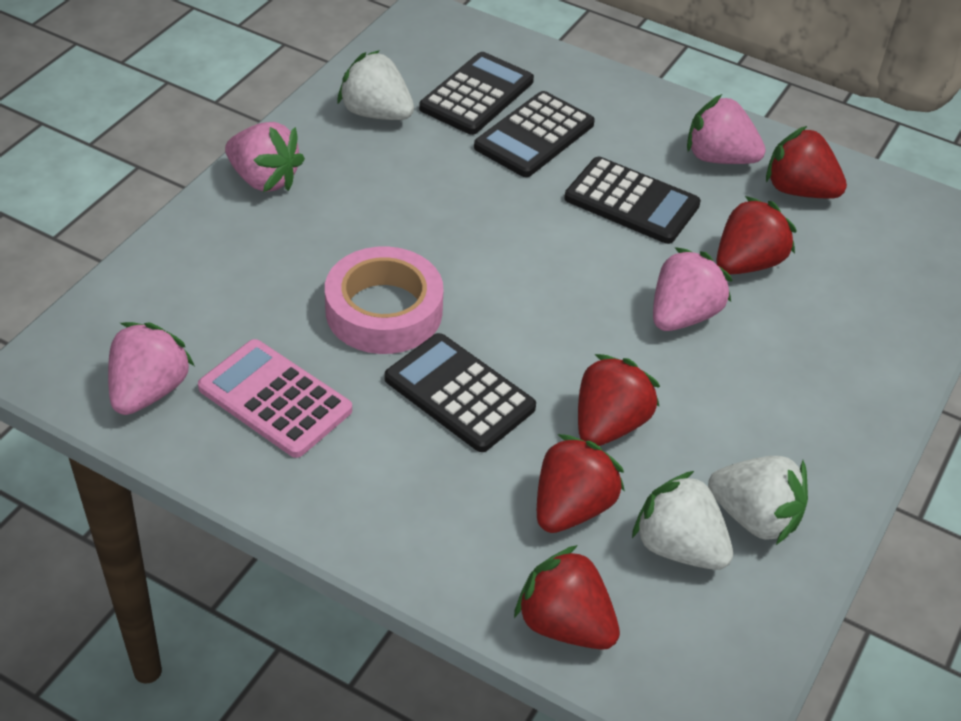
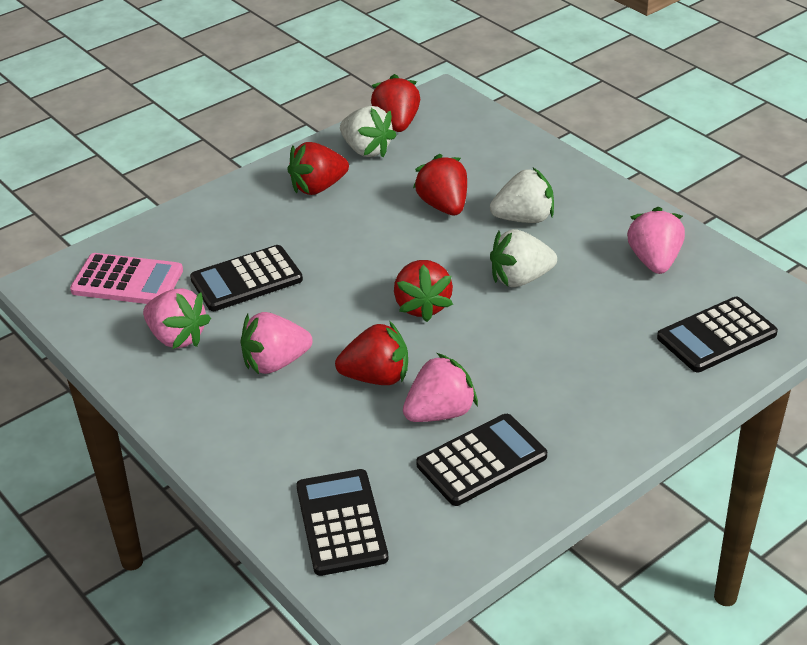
pink tape: [325,247,444,354] = 1 -> none = 0

